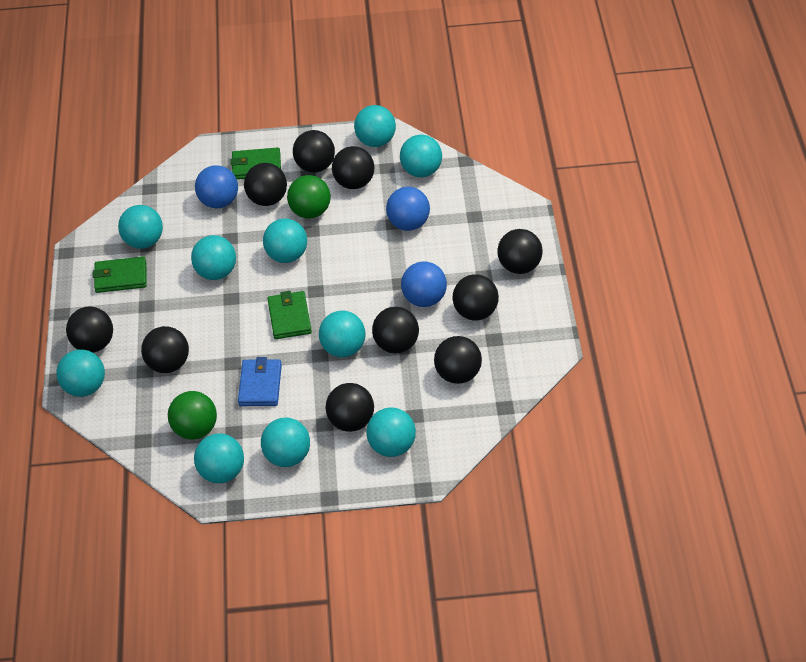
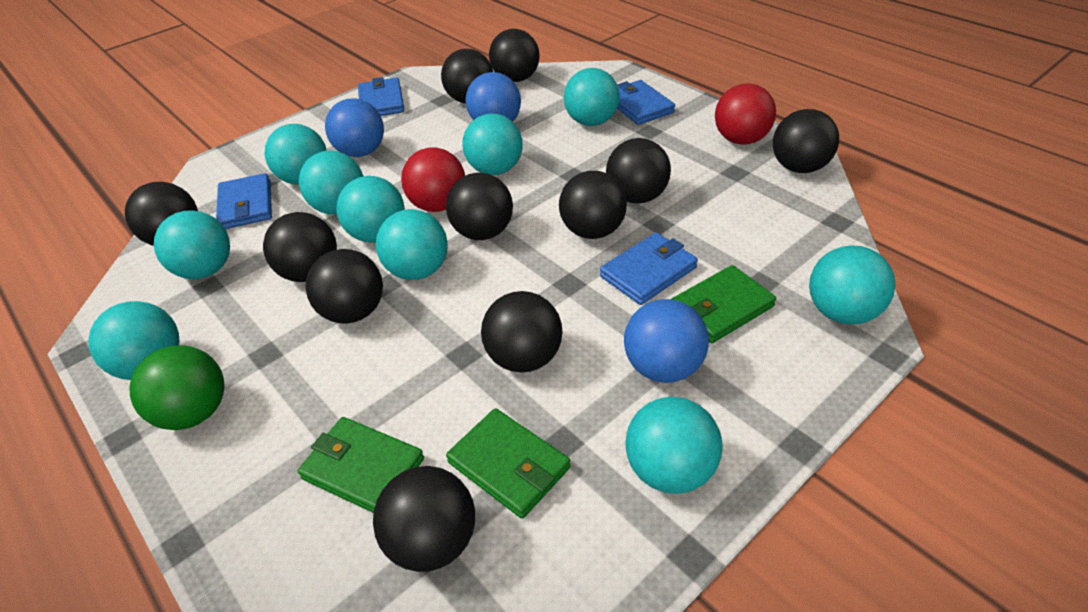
black ball: [66,306,113,353] [141,326,189,373] [244,163,287,206] [293,130,335,173] [326,383,374,432] [332,146,375,189] [372,307,419,353] [434,336,482,384] [453,274,499,321] [497,229,543,274] = 10 -> [125,182,198,246] [263,212,337,282] [305,249,383,324] [373,466,475,572] [441,49,493,103] [446,173,513,240] [481,291,562,373] [489,29,540,82] [559,171,627,239] [606,138,671,204] [773,109,839,173] = 11
blue wallet: [238,357,282,406] = 1 -> [216,173,272,229] [358,77,404,116] [600,233,698,305] [617,80,675,125] = 4
green ball: [168,391,217,440] [287,175,331,219] = 2 -> [129,345,224,430] = 1
red ball: none = 0 -> [401,147,465,212] [715,83,776,145] = 2

